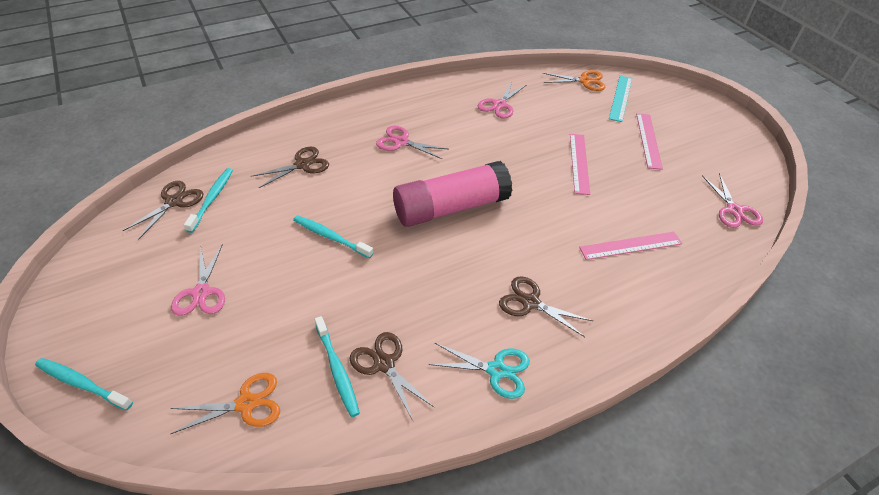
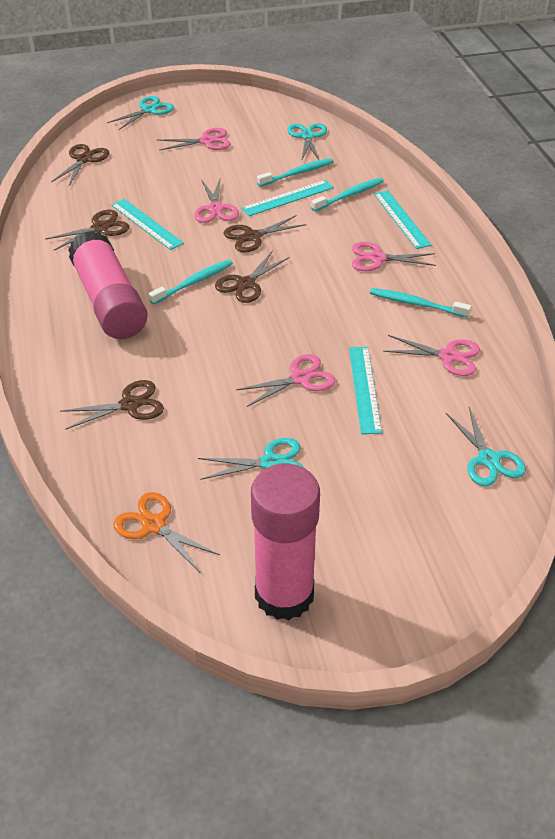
brown scissors: [123,181,204,240] [251,147,329,188] [350,332,435,421] [499,276,593,337] = 4 -> [45,210,129,250] [51,144,109,186] [60,380,164,430] [215,251,290,303] [224,215,306,252] = 5
orange scissors: [170,373,280,434] [543,70,606,91] = 2 -> [113,492,220,572] = 1
pink glue stick: [393,161,512,227] = 1 -> [68,231,148,339] [251,464,320,620] = 2
pink ruler: [570,134,590,195] [579,232,682,260] [636,113,663,170] = 3 -> none = 0
pink scissors: [171,244,225,316] [376,126,448,159] [478,82,526,119] [702,173,763,228] = 4 -> [158,128,231,151] [194,177,239,223] [236,354,335,407] [352,242,436,271] [383,335,480,376] = 5
turquoise ruler: [609,75,632,122] = 1 -> [111,199,184,250] [241,180,334,216] [349,347,382,434] [374,191,432,249] = 4
turquoise scissors: [428,343,530,399] = 1 -> [107,96,174,130] [198,438,304,480] [287,123,327,161] [446,407,526,486] = 4

